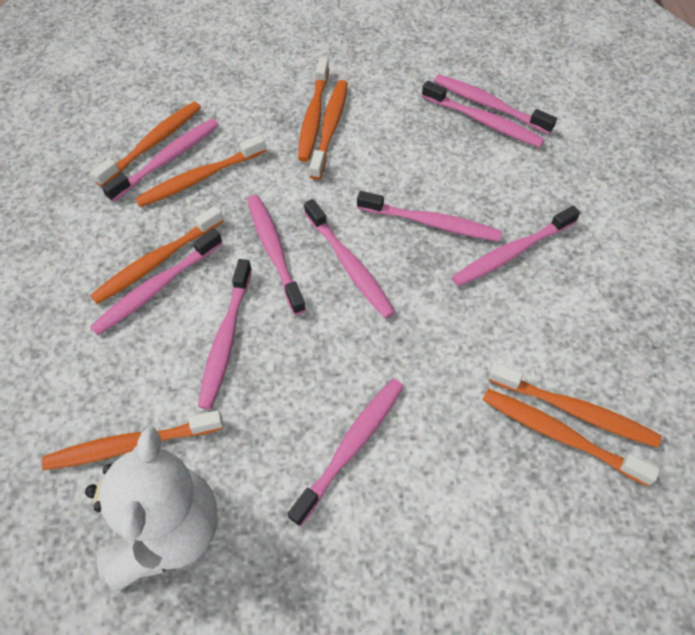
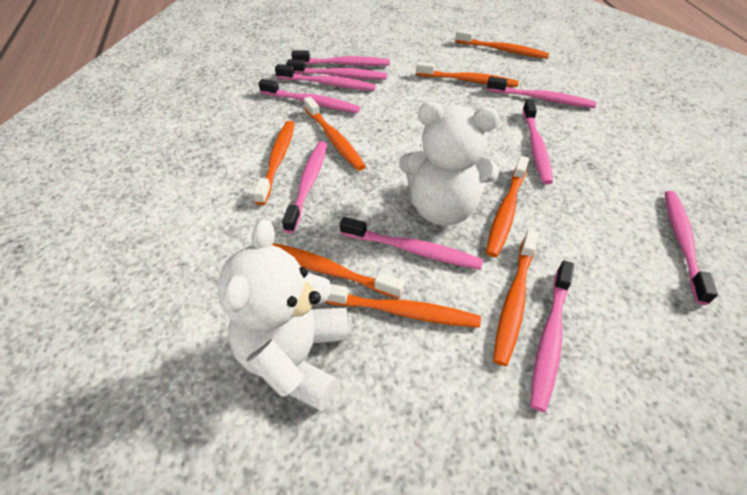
white teddy bear: [85,427,218,590] = 1 -> [217,219,348,411] [399,102,500,226] = 2

